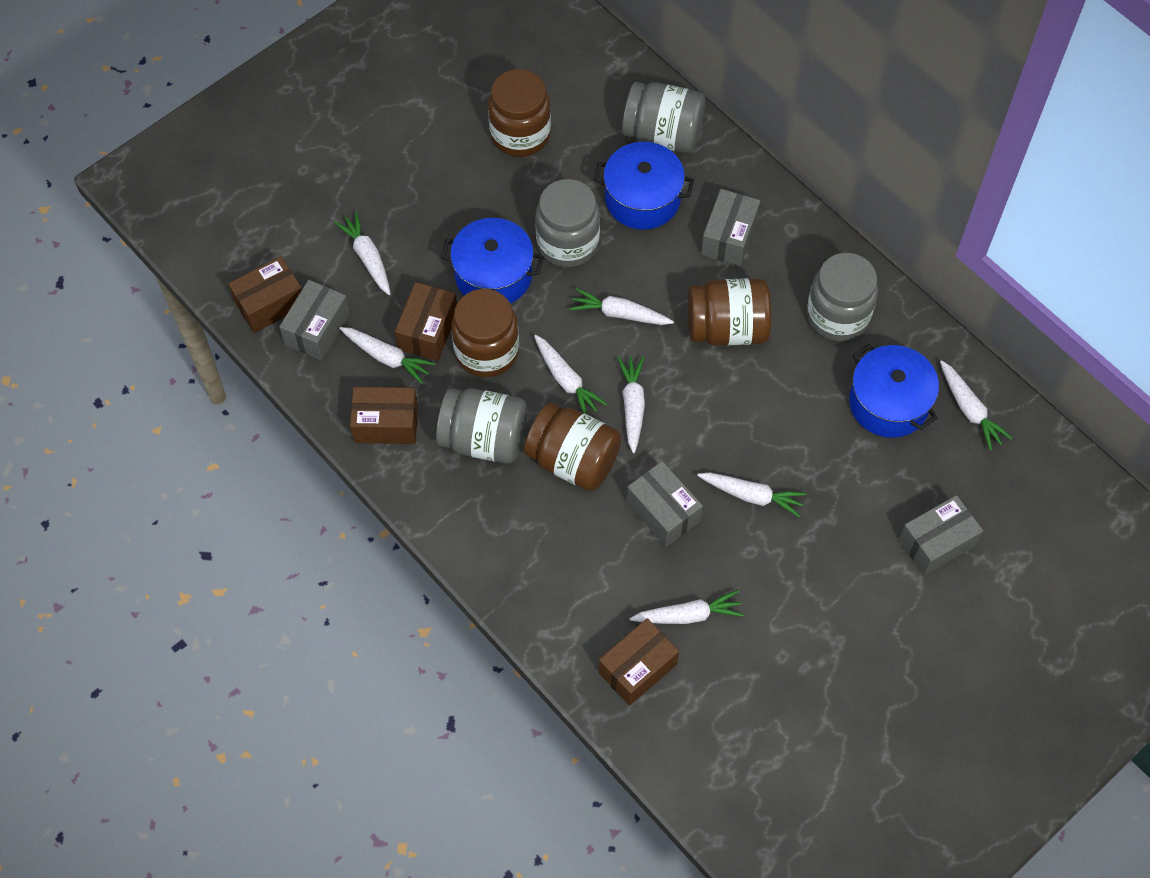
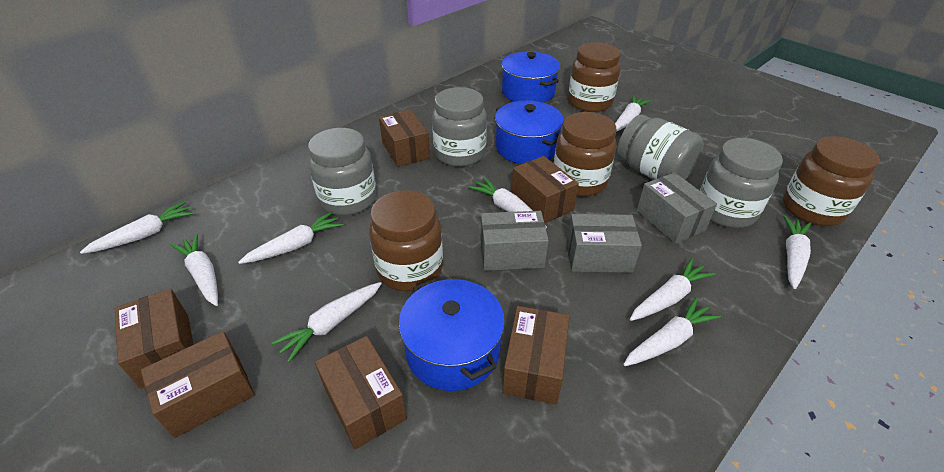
brown box: [228,256,302,333] [350,387,418,444] [395,282,457,361] [598,618,679,706] = 4 -> [115,288,193,389] [141,331,255,438] [315,336,407,449] [379,109,430,167] [502,306,569,404] [511,156,579,223] = 6
grey box: [279,280,350,361] [627,461,703,547] [701,189,760,266] [898,495,983,576] = 4 -> [481,211,549,271] [567,214,642,273] [637,172,717,244] = 3
white carrot: [334,212,390,295] [339,327,436,384] [534,335,607,414] [570,288,674,325] [618,356,645,453] [629,590,744,624] [697,473,806,517] [940,360,1012,451] = 8 -> [80,201,194,254] [171,234,218,306] [238,211,343,264] [272,282,382,362] [468,177,547,228] [615,95,651,132] [624,297,721,366] [630,258,716,321] [783,216,811,289] = 9

